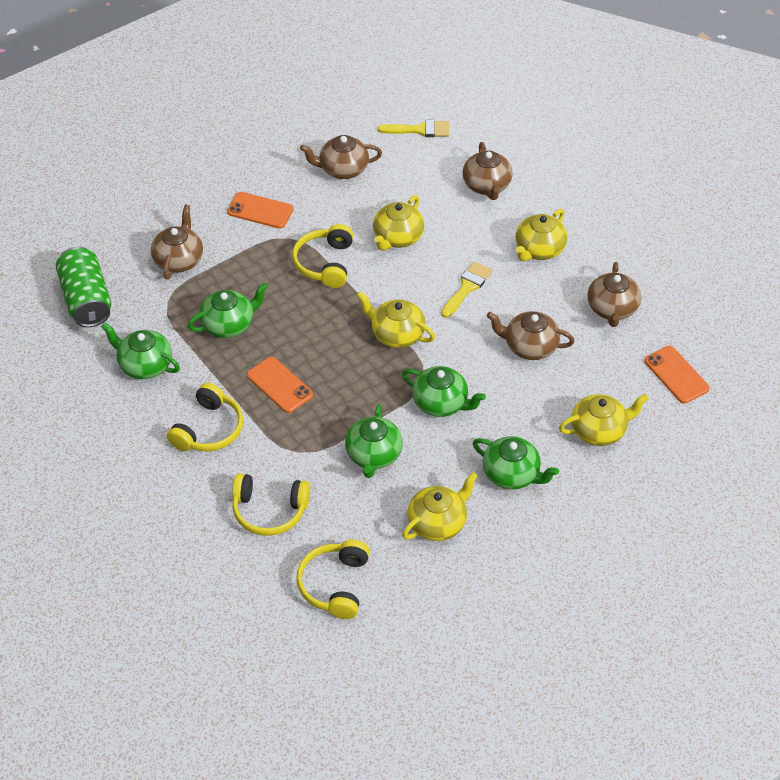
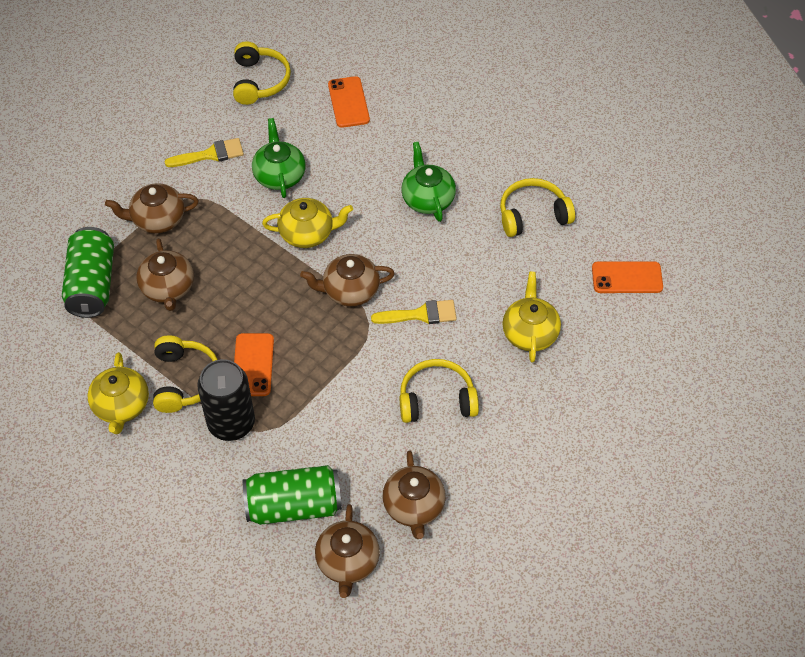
black can: none = 0 -> [197,359,255,441] = 1
green can: [56,247,111,327] = 1 -> [62,227,114,318] [243,465,342,525] = 2
green teapot: [101,323,180,379] [188,282,268,338] [345,404,402,478] [402,366,486,417] [473,436,559,489] = 5 -> [252,118,306,198] [401,142,456,222] = 2
yellow teapot: [357,291,435,348] [373,195,424,251] [402,472,478,541] [516,209,567,261] [559,394,649,446] = 5 -> [88,352,149,434] [262,198,353,248] [502,272,561,362] = 3

